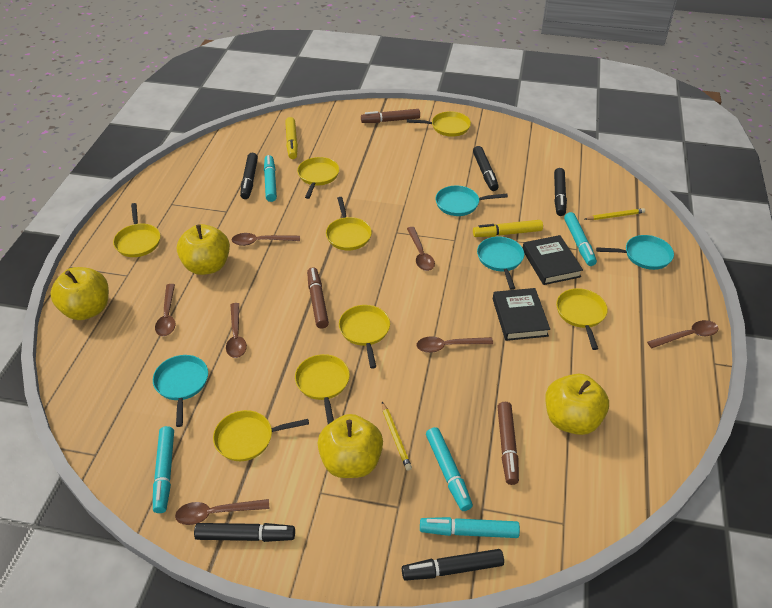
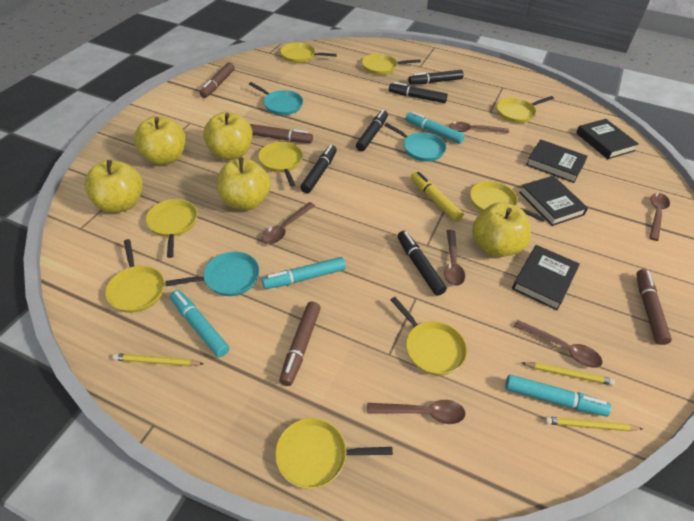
black book: [493,288,550,341] [523,235,583,285] = 2 -> [512,245,580,310] [519,176,588,226] [526,139,588,183] [576,119,639,159] = 4
brown marker: [307,267,329,329] [361,109,420,123] [497,402,519,485] = 3 -> [200,62,235,98] [250,124,313,143] [279,302,321,386] [636,269,672,345] = 4
brown spoon: [155,284,176,336] [175,499,269,525] [226,303,247,358] [232,233,300,246] [407,227,435,271] [416,337,493,353] [647,320,718,348] = 7 -> [262,202,315,244] [367,400,466,424] [444,230,465,286] [449,122,509,133] [514,320,602,368] [649,193,670,241] = 6
turquoise marker: [153,426,174,513] [264,155,277,202] [420,517,520,538] [426,427,473,511] [564,212,597,266] = 5 -> [170,290,229,357] [262,257,346,289] [405,112,465,144] [505,375,611,417] = 4
turquoise pan: [153,355,208,427] [436,186,508,216] [477,237,524,290] [596,235,674,270] = 4 -> [166,252,260,296] [249,82,303,115] [384,123,446,162] = 3
yellow apple: [50,267,109,320] [177,224,230,275] [318,414,383,478] [545,374,609,435] = 4 -> [84,160,143,213] [134,116,185,165] [203,112,253,160] [217,158,271,210] [472,202,531,257] = 5
yellow marker: [285,117,298,159] [473,220,543,237] = 2 -> [411,172,464,222] = 1
yellow pan: [113,203,160,257] [213,410,309,461] [295,354,350,424] [297,157,339,199] [326,197,372,251] [339,305,390,369] [407,111,471,137] [556,288,608,350] = 8 -> [105,239,165,313] [146,199,198,258] [258,142,303,187] [275,418,393,489] [280,43,337,63] [362,54,421,75] [391,297,467,375] [470,181,546,222] [497,96,554,123] = 9
yellow pencil: [382,402,412,471] [585,208,645,220] = 2 -> [113,353,204,366] [522,362,615,386] [544,417,643,432] = 3

